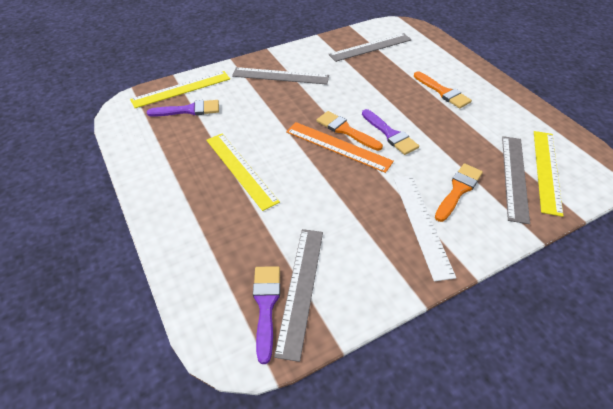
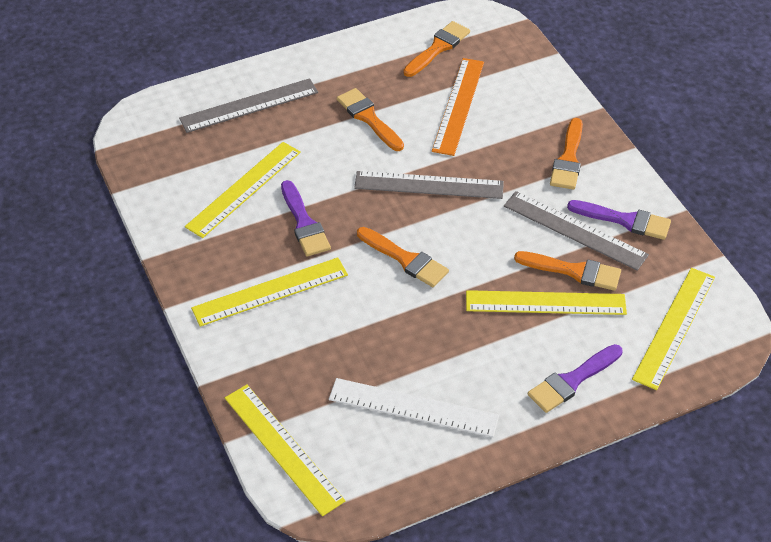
grey ruler: [232,67,329,85] [274,229,323,362] [328,33,412,62] [502,136,530,224] = 4 -> [179,78,318,133] [354,171,504,199] [504,191,649,271] = 3
orange brush: [317,111,383,151] [414,71,472,108] [435,163,483,222] = 3 -> [337,88,404,151] [357,227,449,287] [403,21,470,77] [514,251,621,291] [550,118,583,190] = 5
yellow ruler: [130,71,230,108] [206,134,280,211] [534,131,564,217] = 3 -> [185,142,301,238] [191,257,348,327] [225,384,346,516] [466,290,627,315] [632,268,715,390] = 5

